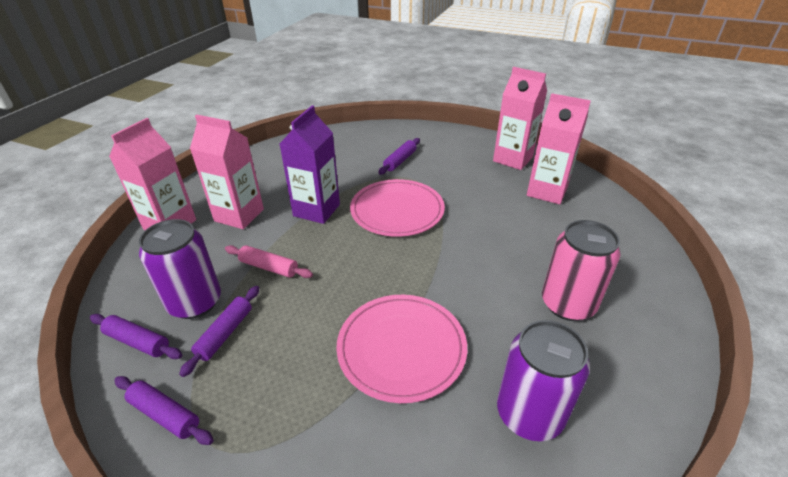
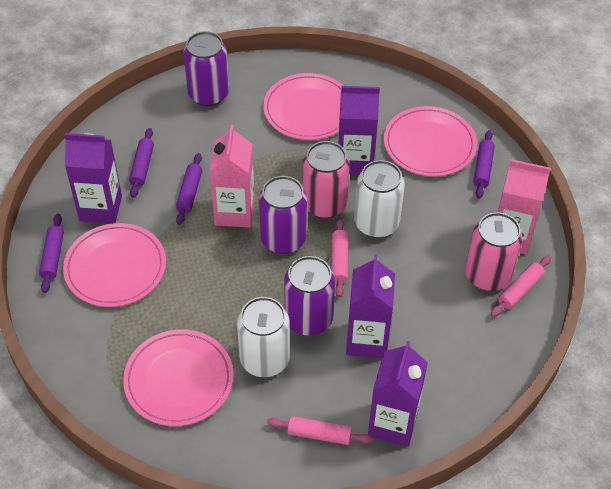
pink can: [542,220,621,321] = 1 -> [302,141,350,218] [465,212,522,291] = 2
pink carton: [109,118,196,230] [190,115,264,229] [493,67,547,170] [527,93,591,205] = 4 -> [209,125,255,228] [498,159,551,254] = 2
pink plate: [336,295,467,403] [350,179,445,237] = 2 -> [63,223,166,307] [123,329,234,426] [263,73,344,140] [384,106,477,177] = 4
pink rolling pin: [225,245,313,278] = 1 -> [267,416,373,445] [331,218,348,297] [491,255,551,317] = 3
purple can: [139,219,221,319] [497,320,590,441] = 2 -> [183,31,229,106] [259,176,307,254] [284,256,335,336] = 3
purple carton: [280,105,340,224] = 1 -> [64,133,122,224] [338,86,380,175] [346,255,395,358] [368,341,428,447] = 4
white can: none = 0 -> [237,297,290,377] [354,160,405,238] = 2

